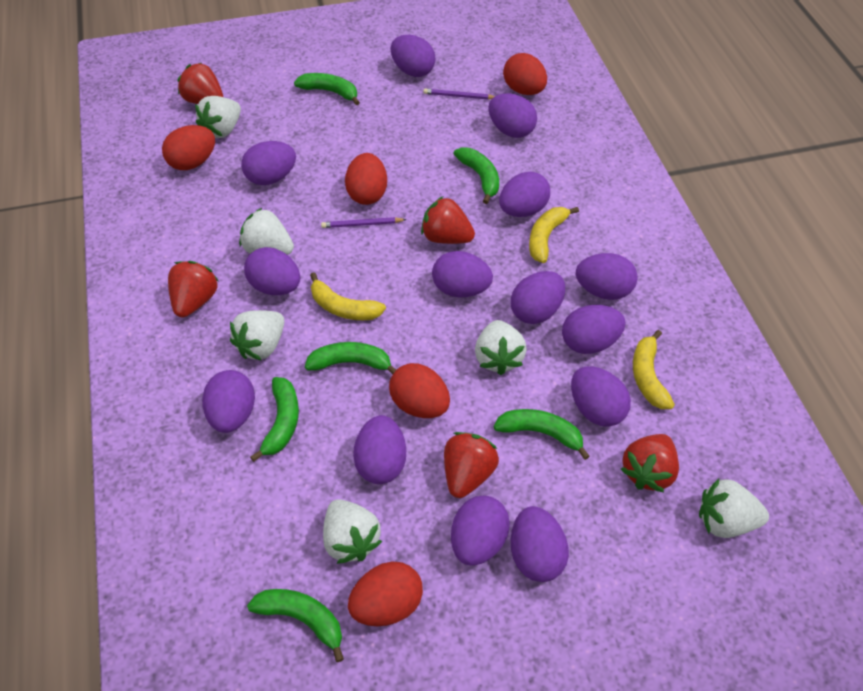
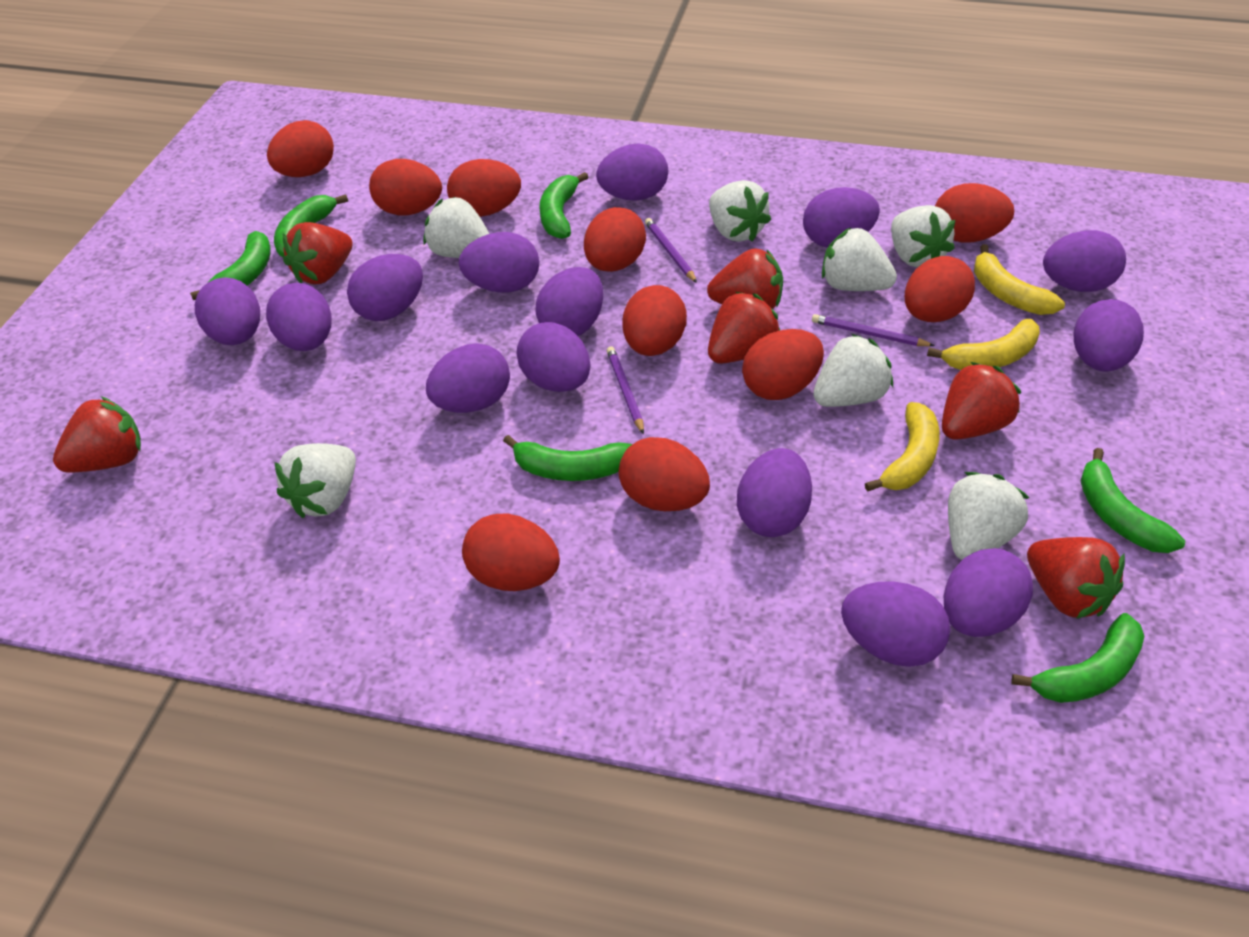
purple pencil: [321,217,407,228] [423,89,495,100] = 2 -> [607,346,644,434] [645,218,697,283] [812,314,935,346] = 3
red egg: [162,125,215,170] [345,153,387,205] [348,562,423,626] [389,363,450,418] [503,53,547,95] = 5 -> [267,120,334,177] [369,159,442,215] [447,159,521,217] [462,513,560,591] [584,207,646,272] [619,437,710,511] [622,285,687,356] [742,329,824,400] [905,256,975,322] [935,183,1014,243] = 10
red strawberry: [168,261,218,317] [178,63,223,104] [421,196,475,244] [444,432,499,498] [621,434,679,492] = 5 -> [53,396,141,472] [283,222,353,285] [707,248,783,309] [708,292,780,364] [942,362,1021,440] [1027,537,1125,619] = 6
white strawberry: [195,96,241,138] [230,310,284,361] [239,208,294,255] [323,499,382,564] [475,320,527,375] [699,479,769,538] = 6 -> [274,443,356,518] [423,197,489,258] [709,180,771,242] [813,334,893,407] [822,227,897,291] [891,205,955,268] [948,472,1029,560] = 7

